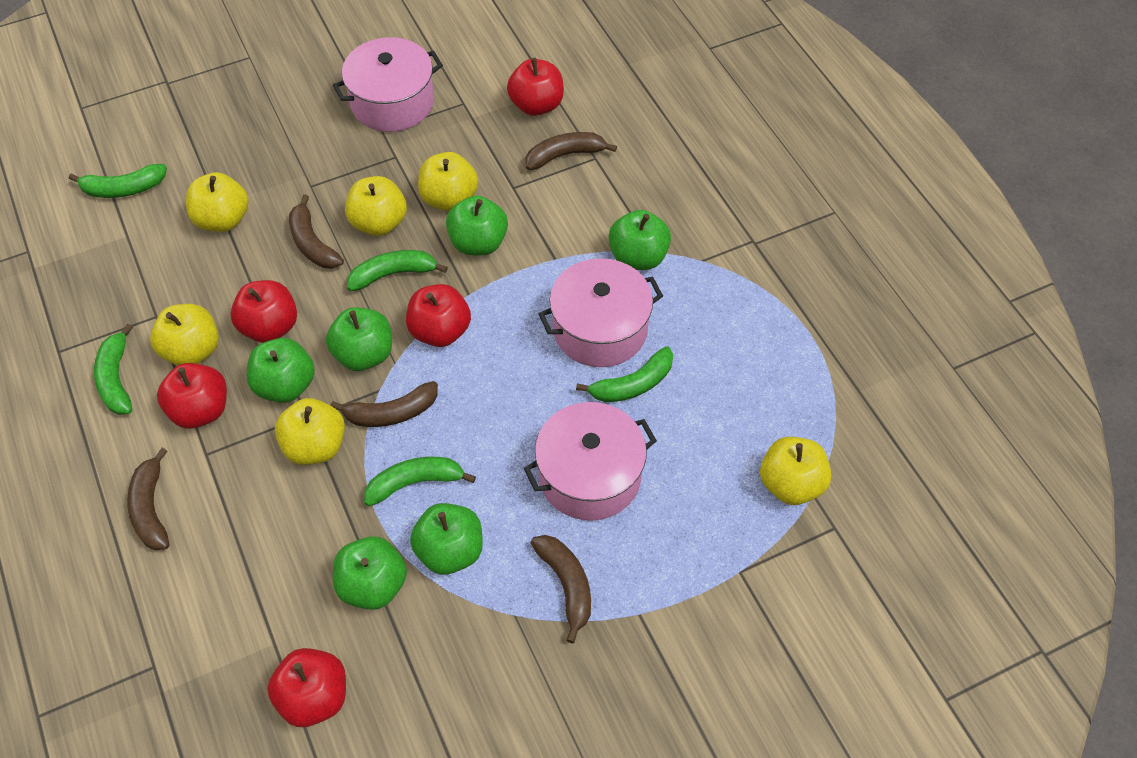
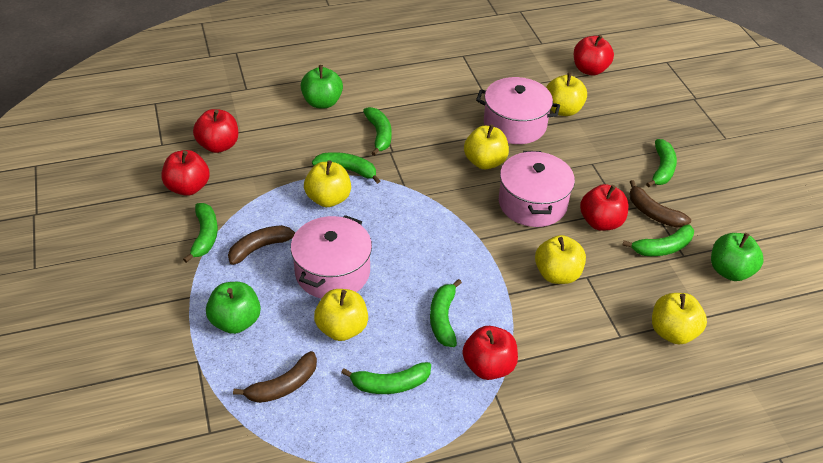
brown banana: [127,448,169,550] [289,194,344,269] [331,381,438,427] [526,132,617,170] [531,535,591,644] = 5 -> [228,225,296,265] [233,351,317,403] [629,180,691,227] = 3
green apple: [247,338,315,403] [326,307,392,371] [333,536,407,610] [410,503,483,575] [446,195,508,255] [609,210,671,270] = 6 -> [206,282,261,334] [301,65,343,108] [711,233,764,281] = 3
green banana: [69,164,167,198] [94,324,133,415] [347,250,448,291] [364,457,476,506] [576,346,673,402] = 5 -> [183,203,218,263] [312,152,380,184] [341,362,431,394] [363,107,392,156] [430,279,462,347] [622,224,694,256] [646,139,677,187] = 7

